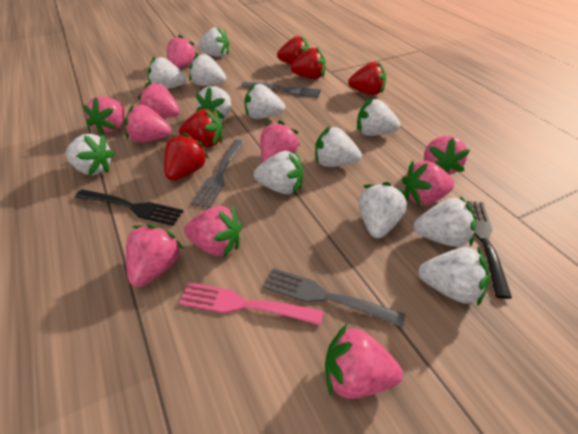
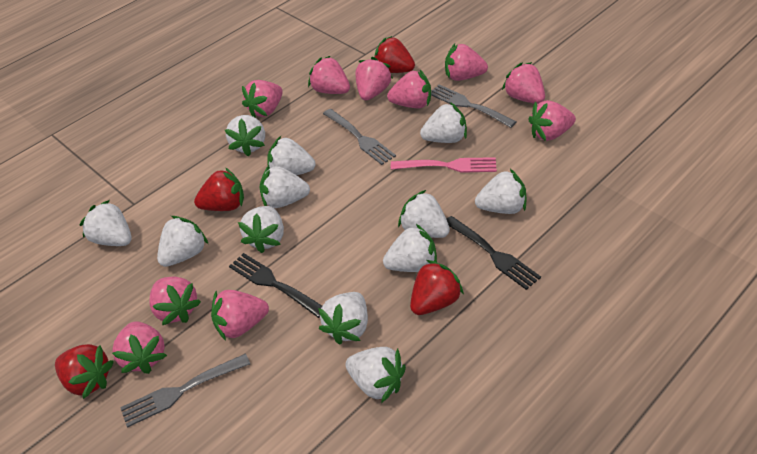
red strawberry: [164,133,209,181] [179,109,223,148] [277,36,309,65] [291,48,326,79] [348,61,386,95] = 5 -> [55,344,114,399] [194,167,244,211] [374,36,415,73] [410,260,464,315] = 4

